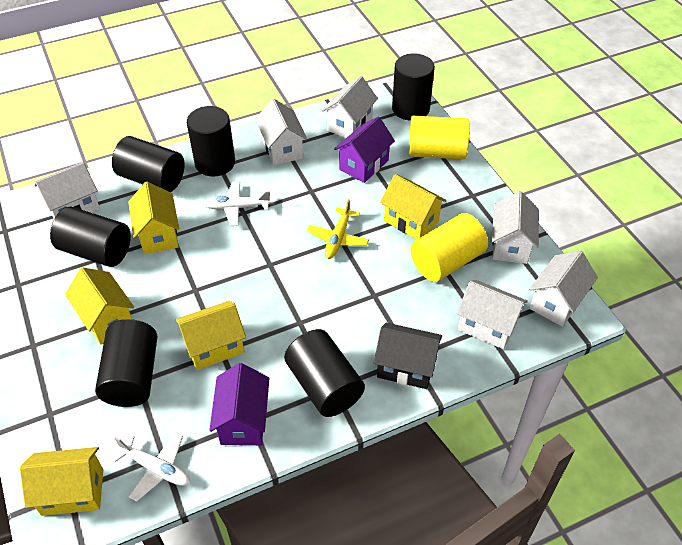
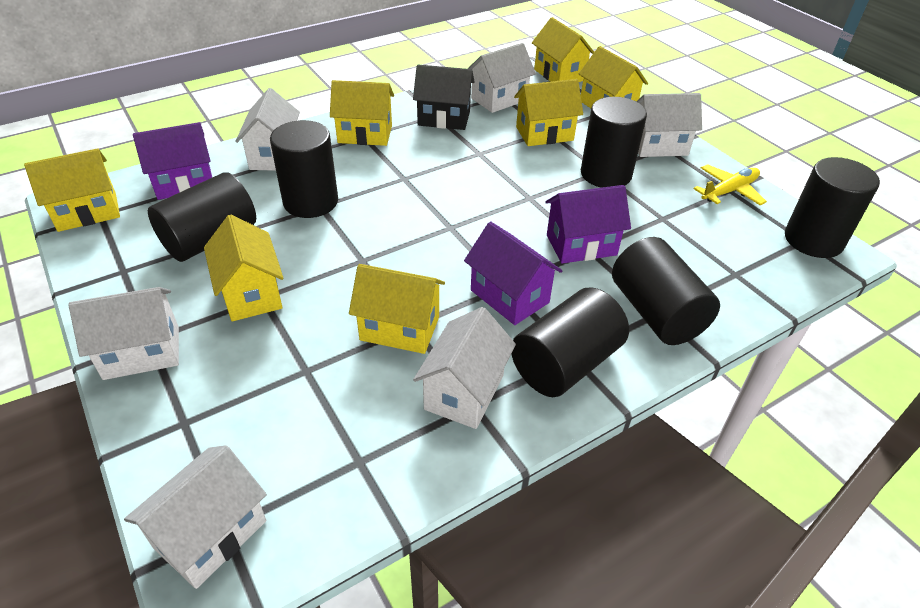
purple house: [209,363,269,445] [334,116,395,183] = 2 -> [133,122,212,200] [464,221,562,325] [545,185,631,264] = 3
white plane: [111,432,190,502] [203,181,271,226] = 2 -> none = 0
yellow cylinder: [409,116,470,159] [410,213,488,282] = 2 -> none = 0
yellow house: [20,447,103,516] [65,267,134,345] [128,182,179,254] [175,301,246,370] [380,174,447,240] = 5 -> [24,148,120,232] [204,214,283,321] [330,80,394,146] [349,264,445,354] [514,79,583,146] [532,17,594,82] [579,46,648,108] = 7

